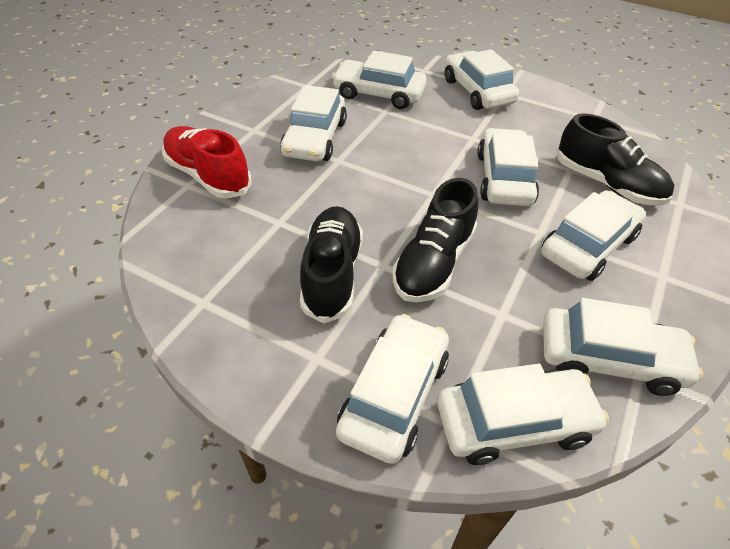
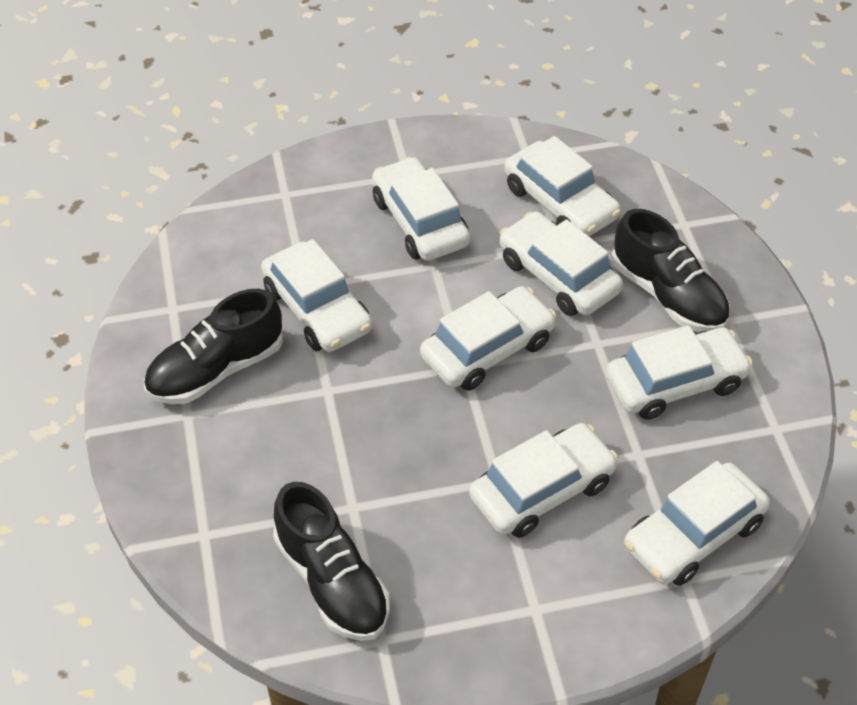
red shoe: [162,126,252,199] = 1 -> none = 0

